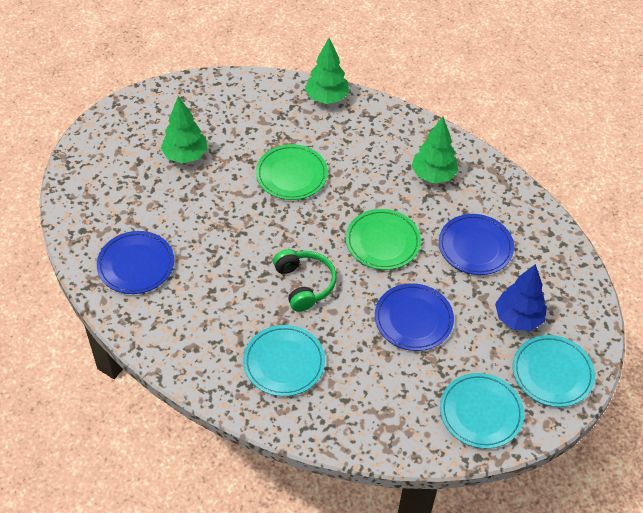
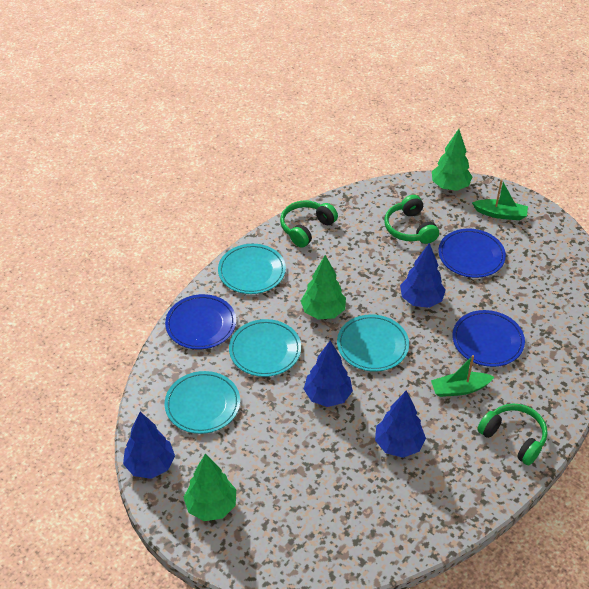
blue tree: [495,264,547,331] = 1 -> [123,412,175,479] [304,341,353,407] [375,391,426,458] [400,243,445,308] = 4
green boat: none = 0 -> [431,355,494,397] [472,179,528,220] = 2
green headphones: [273,249,337,312] = 1 -> [280,200,338,248] [384,195,439,244] [477,404,547,465] = 3
green plate: [256,144,328,200] [346,209,421,270] = 2 -> none = 0
turquoise plate: [243,325,325,396] [440,373,524,449] [513,335,595,407] = 3 -> [165,371,240,434] [218,244,286,294] [229,319,301,377] [337,314,409,372] = 4

